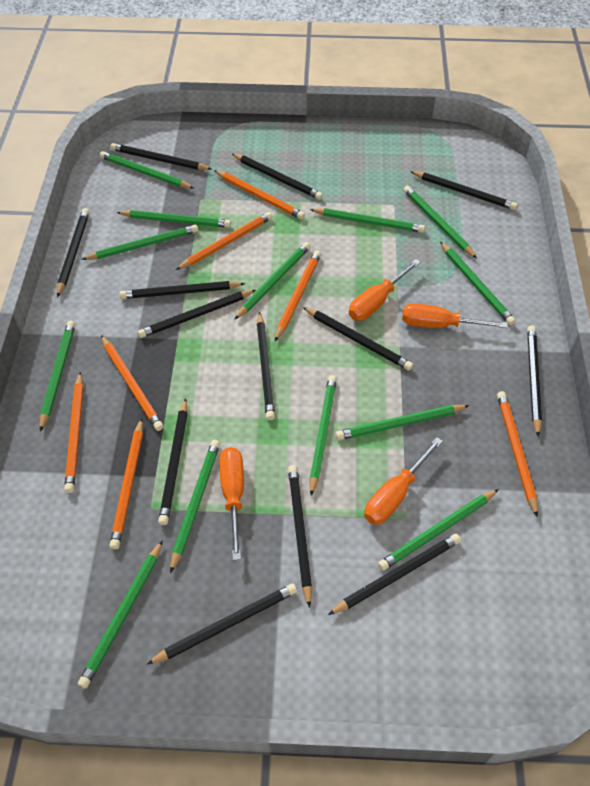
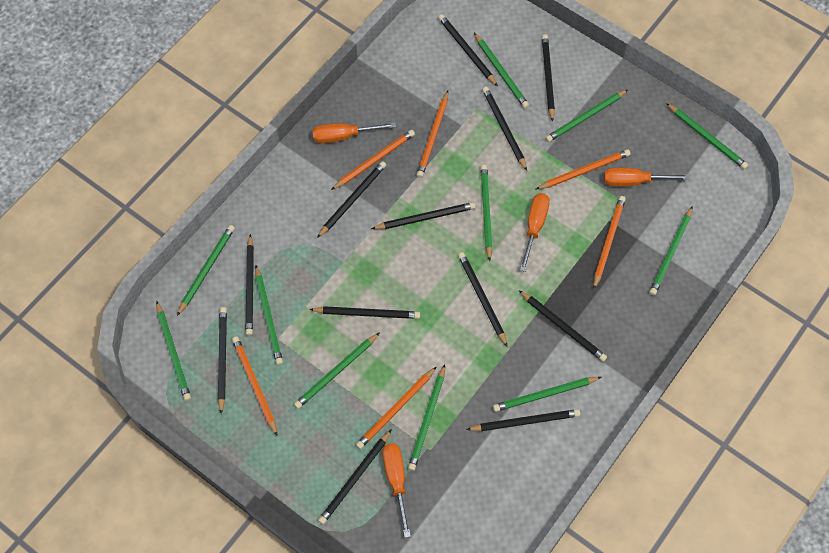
black pencil: [57,208,90,297] [111,143,212,170] [119,281,245,299] [138,290,256,338] [146,583,297,665] [158,398,188,525] [231,153,323,200] [257,312,275,420] [288,465,312,608] [303,307,413,371] [328,534,461,615] [410,171,518,210] [527,325,542,437] = 13 -> [218,307,227,414] [245,234,254,336] [309,306,420,319] [317,161,386,238] [318,429,392,524] [371,202,476,229] [438,14,498,86] [458,252,507,346] [466,409,580,431] [482,87,527,171] [519,290,607,362] [542,34,555,122] = 12
green pencil: [40,321,75,432] [78,540,163,688] [81,225,198,260] [100,151,195,189] [116,210,231,228] [170,440,220,573] [234,242,311,320] [309,375,337,496] [310,208,425,233] [336,405,470,440] [378,489,499,571] [403,186,477,258] [440,242,516,325] = 13 -> [156,301,191,401] [177,225,235,316] [255,266,283,365] [294,332,380,409] [408,364,445,471] [474,33,529,108] [480,165,492,261] [493,377,601,412] [545,90,628,142] [649,206,693,295] [666,103,748,169] = 11
orange pencil: [64,372,83,493] [101,335,164,431] [109,418,143,549] [176,212,273,270] [214,170,305,219] [275,250,321,341] [497,391,538,517] = 7 -> [232,336,278,436] [331,130,415,190] [356,367,436,449] [416,91,448,178] [536,149,631,189] [593,196,626,289] = 6

